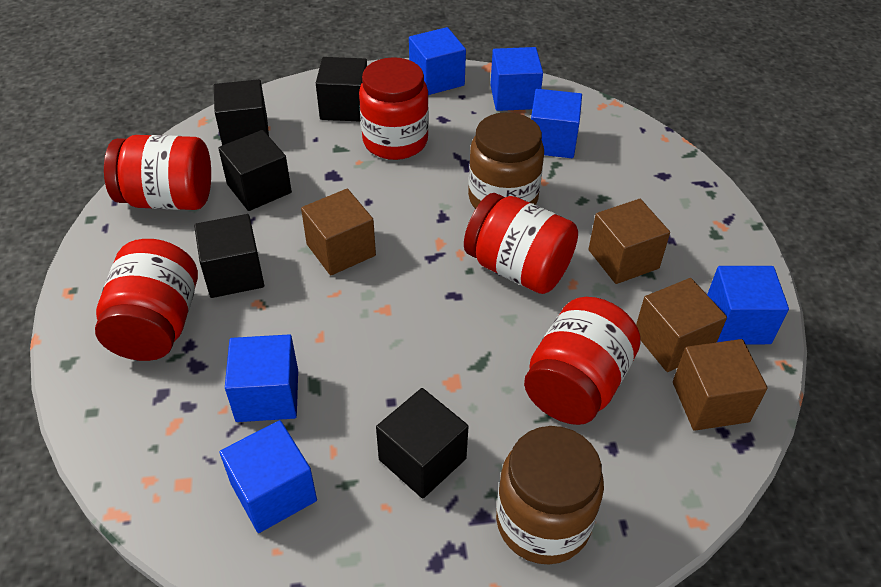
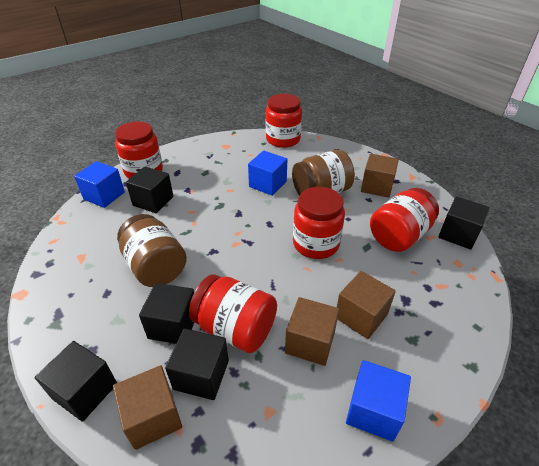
blue cube: [220,420,317,533] [225,334,298,422] [409,27,466,95] [490,47,543,111] [531,89,582,158] [707,266,789,344] = 6 -> [74,161,125,208] [248,151,287,196] [346,360,411,442] = 3

